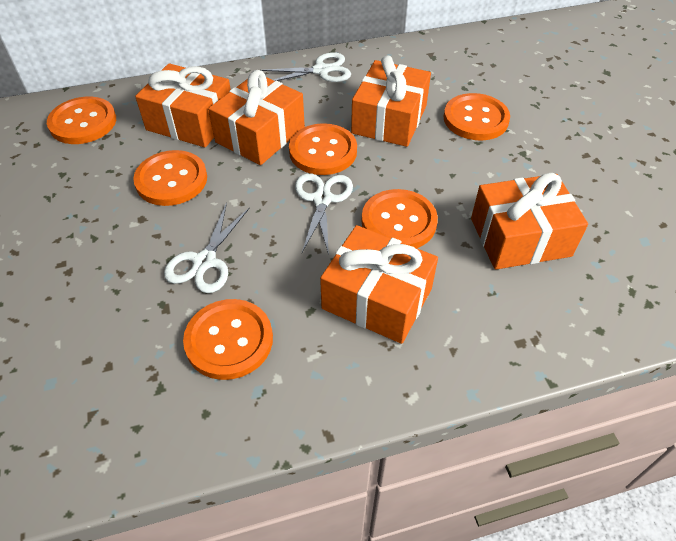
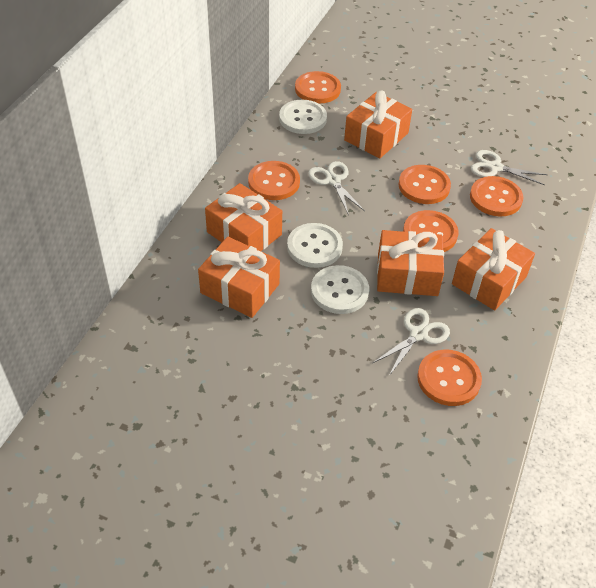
white button: none = 0 -> [279,100,327,134] [287,223,343,268] [311,265,369,314] = 3

